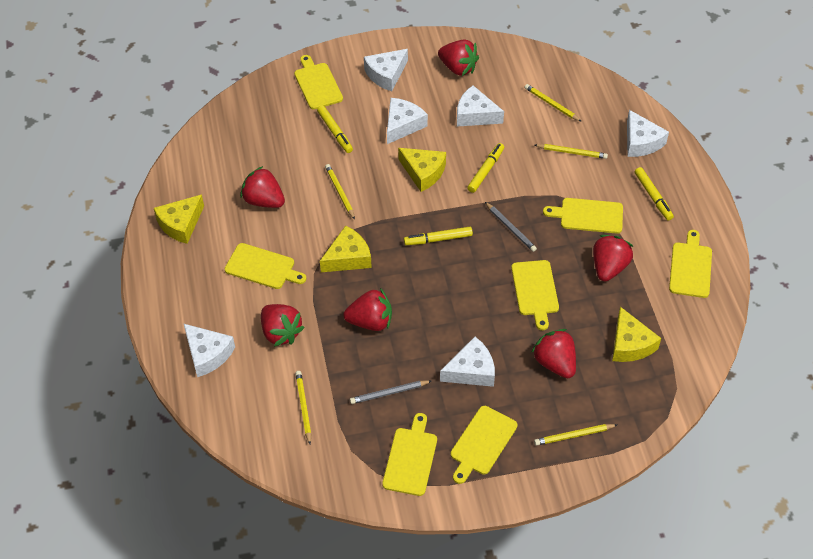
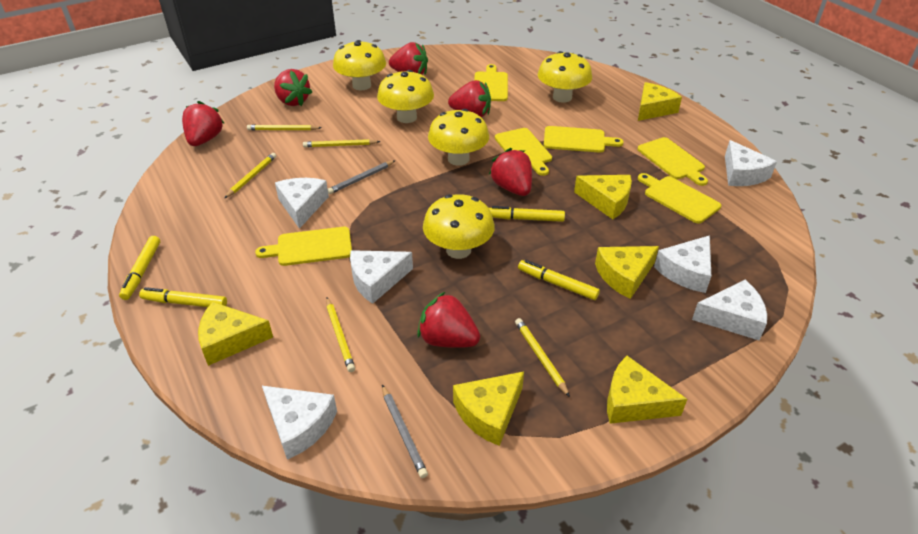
yellow cheese: [154,194,204,244] [320,226,372,272] [398,148,446,192] [612,307,661,362] = 4 -> [198,302,273,366] [453,372,524,446] [574,175,632,219] [595,246,659,299] [607,356,687,424] [638,82,682,121] = 6
yellow cutting board: [224,243,307,289] [294,55,343,109] [382,413,437,496] [451,406,518,484] [511,260,559,330] [543,198,623,234] [669,230,712,298] = 7 -> [255,227,352,266] [474,64,508,101] [495,128,552,176] [544,126,624,153] [637,137,708,186] [638,173,721,224] = 6
yellow mushroom: none = 0 -> [333,40,386,90] [377,70,434,123] [423,194,495,259] [428,109,489,166] [538,51,592,103] = 5

